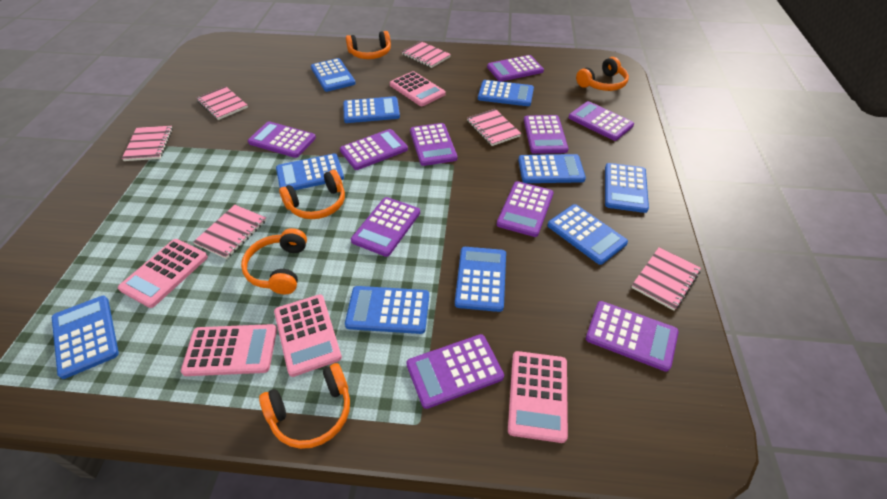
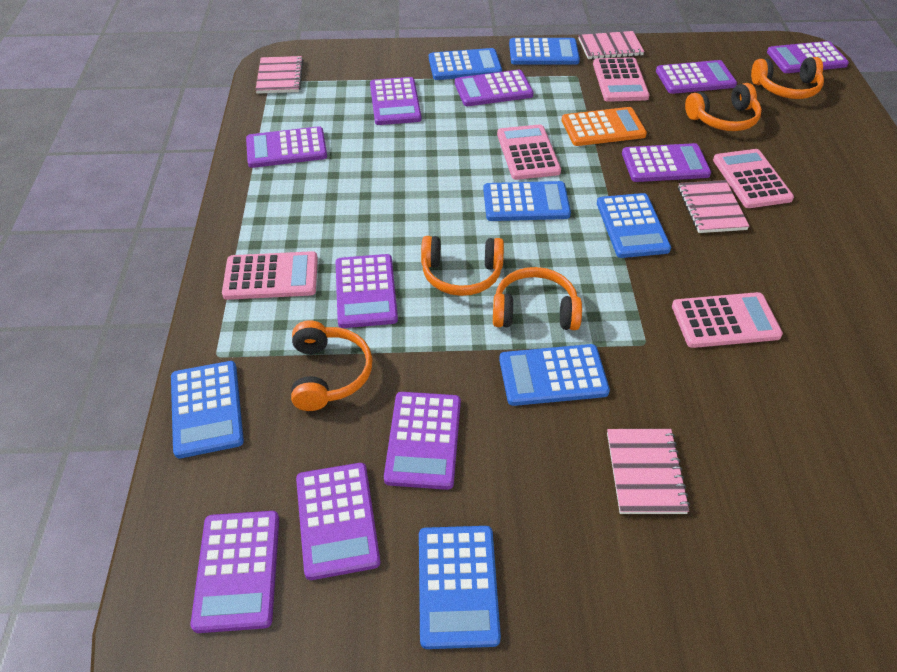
blue calculator: [52,296,119,379] [276,154,344,190] [311,58,356,92] [343,96,400,123] [345,286,429,334] [455,247,506,312] [478,80,534,106] [518,154,586,183] [547,204,628,265] [605,163,649,213] = 10 -> [171,361,244,458] [419,526,501,649] [429,48,502,80] [483,181,571,221] [499,344,610,406] [509,38,580,65] [597,193,671,258] = 7
orange calculator: none = 0 -> [562,107,647,146] = 1
pink notebook: [122,126,173,161] [193,205,266,259] [197,86,248,120] [402,41,451,68] [467,109,521,146] [631,247,701,311] = 6 -> [256,56,303,94] [578,31,645,59] [607,429,690,514] [678,180,750,233] = 4

